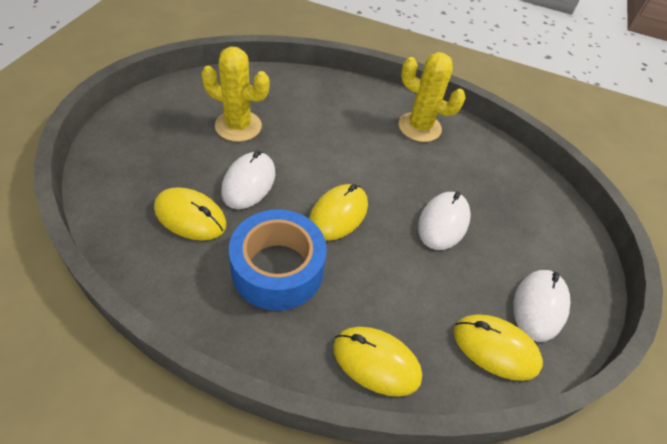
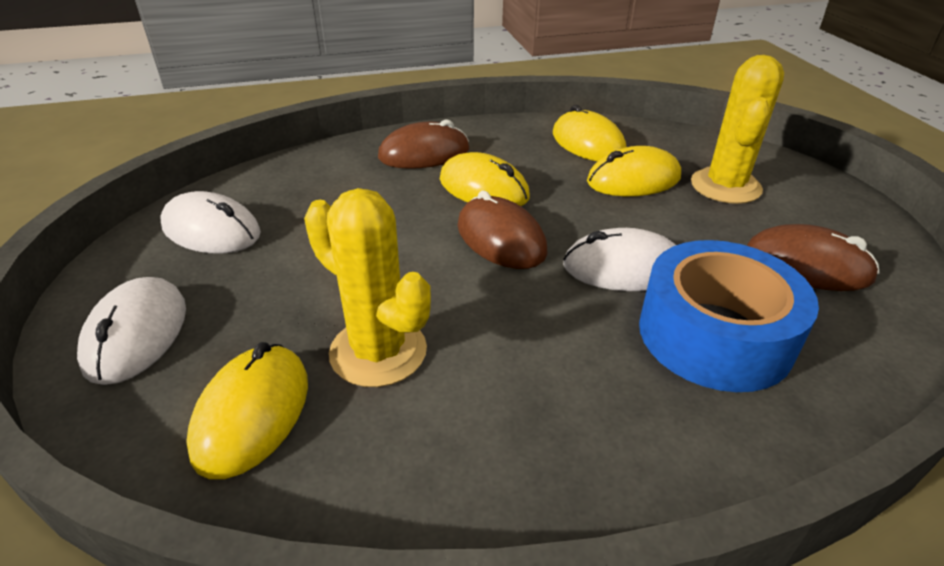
brown mouse: none = 0 -> [378,119,469,169] [457,190,547,269] [747,224,879,291] = 3

